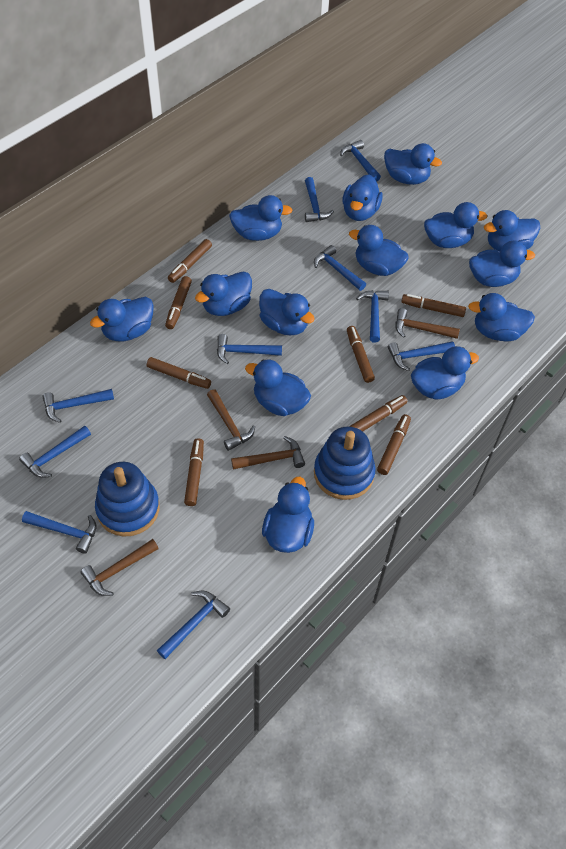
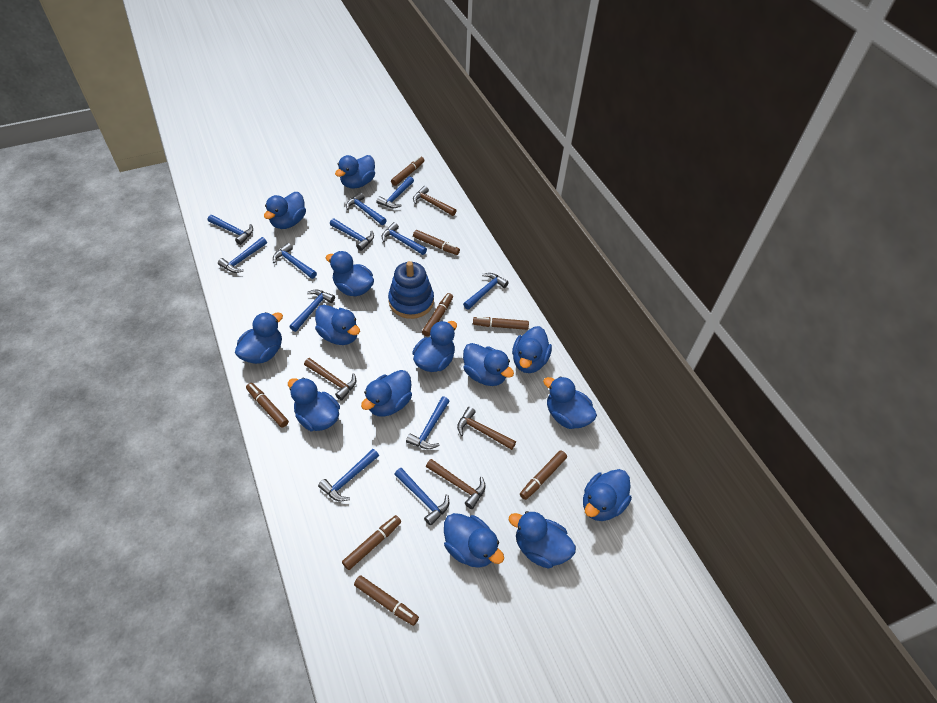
blue hammer: [19,426,91,478] [22,511,96,554] [42,389,114,423] [157,591,230,659] [217,334,282,364] [305,177,334,222] [314,245,366,291] [340,140,381,182] [356,290,389,343] [388,341,455,371] = 10 -> [208,215,253,245] [218,237,267,273] [273,243,317,279] [290,289,335,332] [318,449,379,501] [330,218,374,251] [346,192,387,225] [377,176,414,208] [382,222,427,255] [394,468,449,526] [406,397,450,449] [463,273,509,310] = 12
blue stacking toy: [95,462,160,537] [314,427,376,500] = 2 -> [388,261,434,319] = 1

